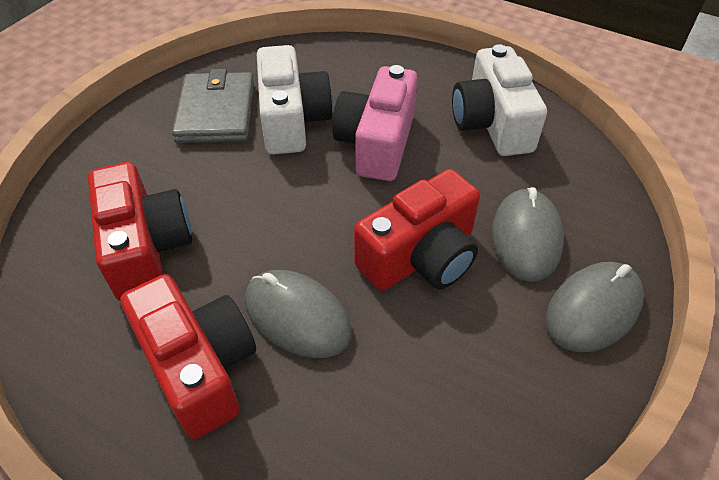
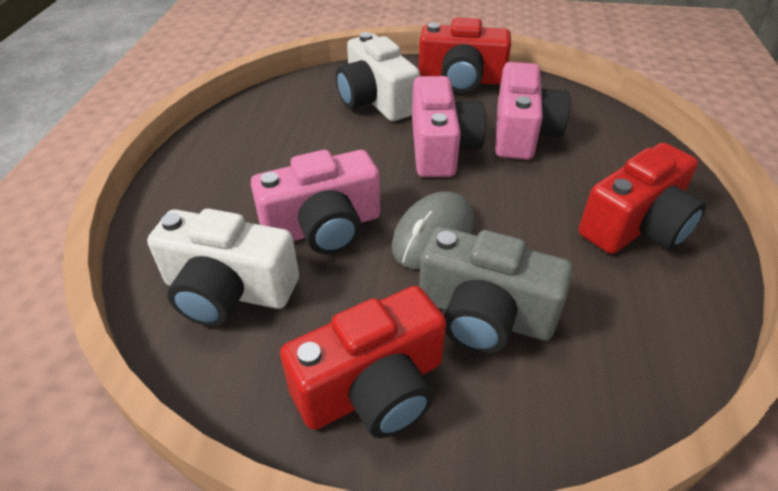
grey camera: none = 0 -> [419,226,573,354] = 1
grey mouse: [245,270,352,358] [492,187,564,282] [546,262,644,352] = 3 -> [391,191,474,269] = 1
grey wallet: [172,69,254,143] = 1 -> none = 0
pink camera: [332,65,418,181] = 1 -> [251,150,380,255] [412,76,486,177] [495,62,570,160] = 3

